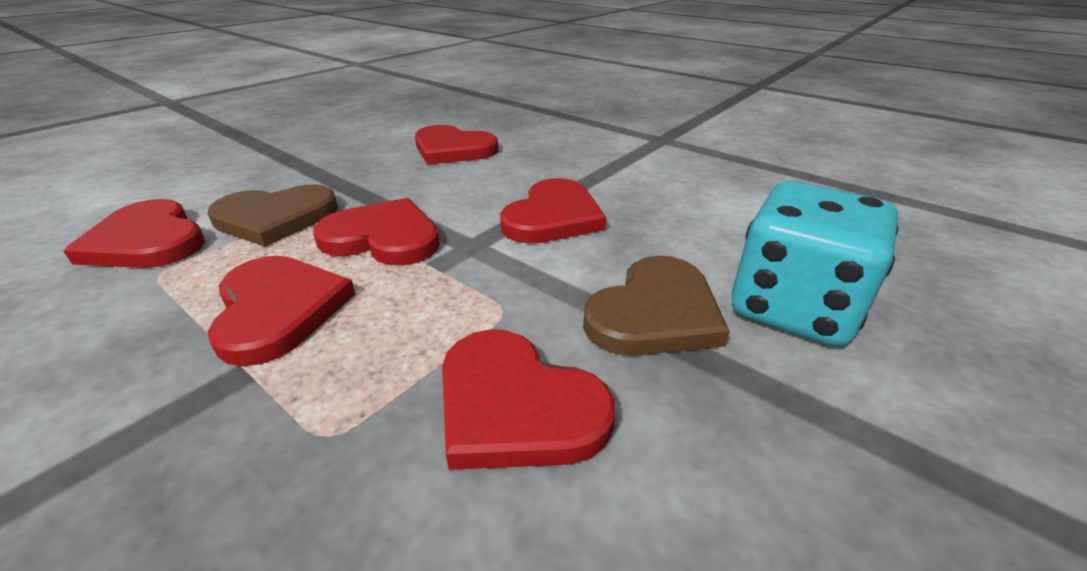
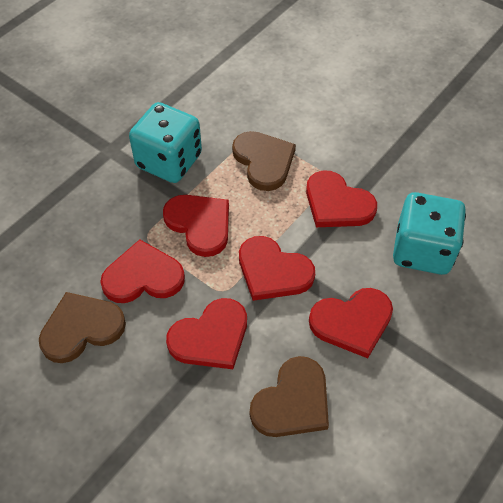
brown heart: [208,185,338,247] [583,256,730,356] = 2 -> [39,292,126,363] [232,131,296,191] [250,356,329,437] = 3
turquoise dice: [731,181,898,346] = 1 -> [129,102,202,183] [393,192,466,275] = 2

